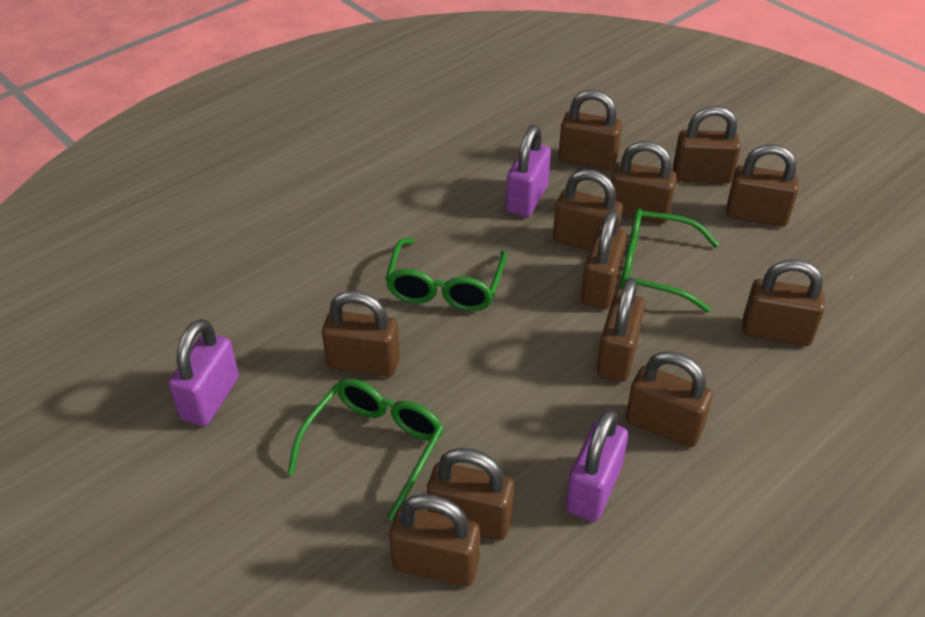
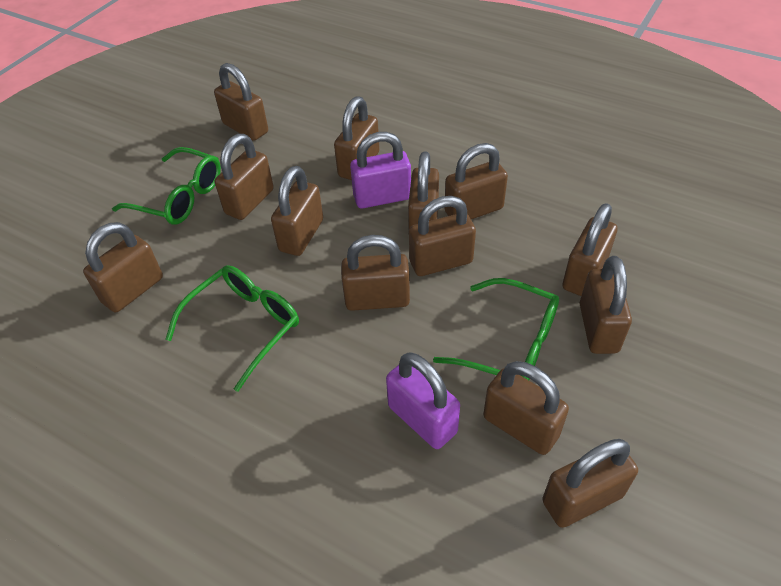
brown padlock: [322,291,400,377] [389,494,480,587] [427,448,514,540] [553,169,623,251] [559,90,622,170] [581,210,627,309] [597,278,645,382] [611,141,677,224] [626,351,713,447] [673,106,741,184] [726,144,799,226] [742,259,825,346] = 12 -> [83,222,163,312] [214,63,268,141] [215,134,274,220] [271,166,323,256] [334,96,380,180] [341,235,410,311] [408,151,439,228] [409,196,476,276] [444,143,508,219] [483,361,569,455] [542,439,638,528] [563,203,617,296] [580,256,632,354] = 13
purple padlock: [168,319,239,426] [506,125,551,217] [566,409,628,522] = 3 -> [350,132,411,208] [386,353,460,449] = 2

